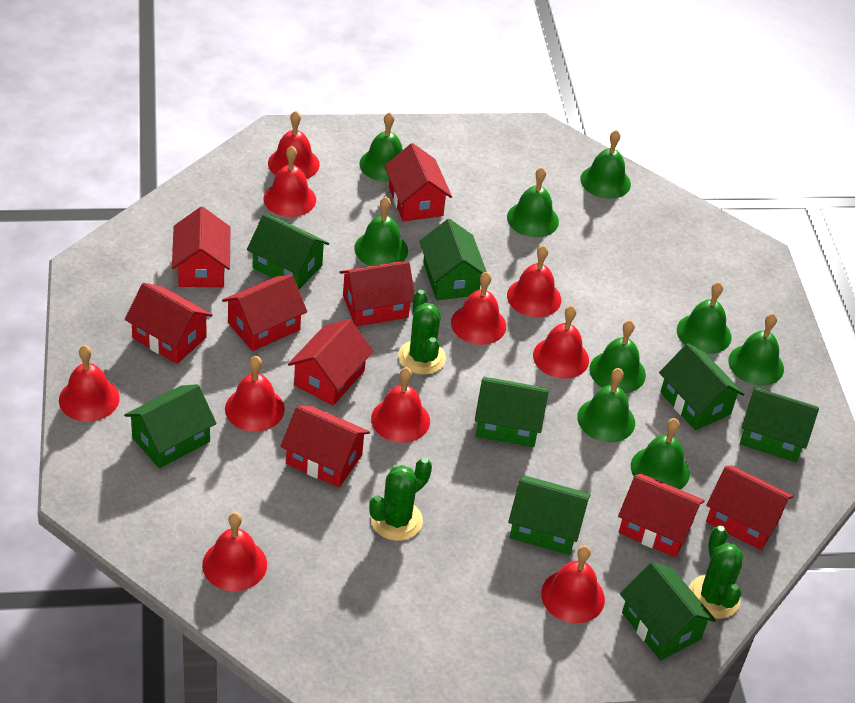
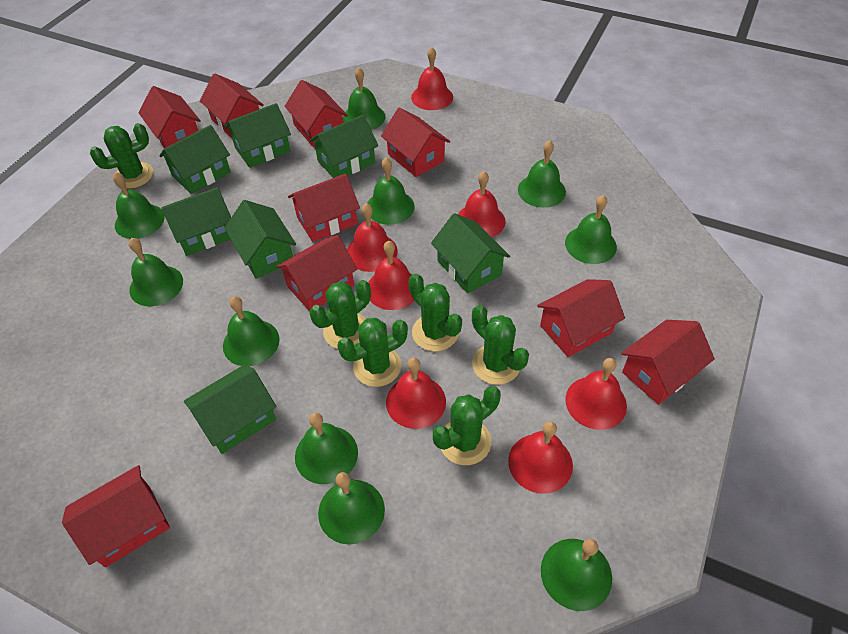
green bell: [354,197,408,266] [359,112,403,182] [507,167,559,237] [577,368,635,442] [580,130,631,199] [589,320,646,393] [631,418,690,489] [677,282,731,354] [728,313,784,386] = 9 -> [113,172,165,239] [129,238,183,306] [223,296,280,366] [295,413,358,484] [318,472,385,545] [343,67,386,130] [367,157,414,225] [518,140,566,208] [541,539,612,611] [565,195,617,264] = 10
green cactus: [369,458,432,541] [398,290,446,374] [689,526,743,619] = 3 -> [90,123,153,188] [310,280,371,349] [337,318,408,387] [408,274,462,351] [433,386,501,465] [472,305,529,385] = 6
green house: [124,384,217,468] [247,214,329,289] [419,219,487,300] [475,377,549,447] [508,475,591,555] [620,562,716,660] [659,343,745,430] [740,387,819,462] = 8 -> [159,125,231,194] [161,187,231,256] [184,364,276,454] [225,103,291,168] [225,200,296,279] [309,115,378,178] [431,213,510,294] = 7
red bell: [59,345,120,422] [202,512,267,591] [225,356,285,432] [263,146,316,217] [268,111,320,179] [371,367,430,443] [451,272,506,345] [507,245,561,317] [533,305,589,379] [541,545,605,623] = 10 -> [347,203,398,272] [368,241,415,310] [386,357,446,429] [411,47,453,110] [458,171,505,237] [508,421,573,494] [565,358,627,430] = 7

